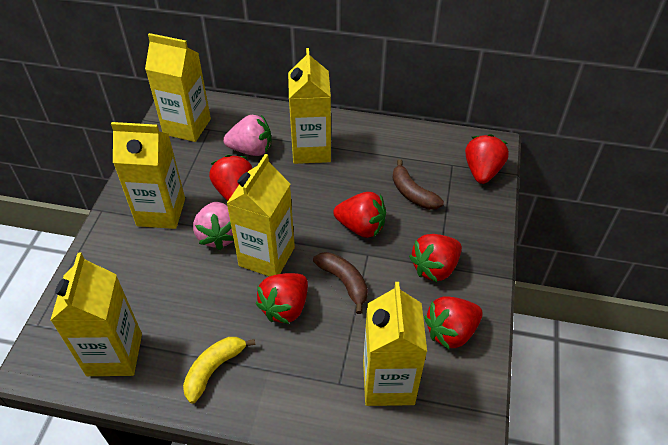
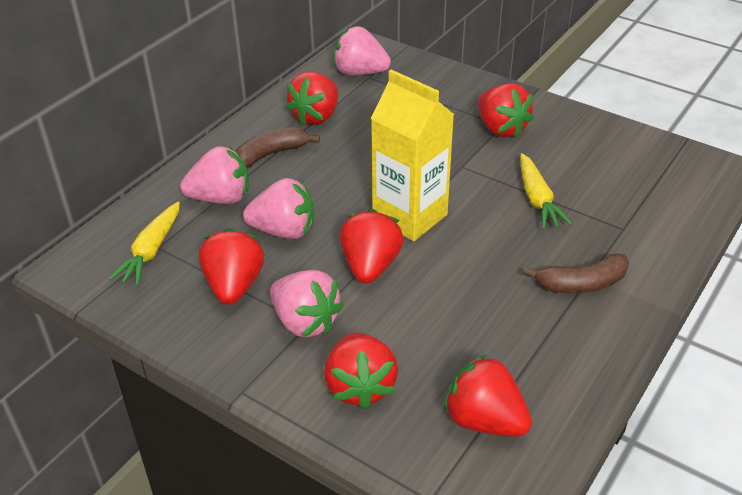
pink strawberry: [193,202,234,250] [223,115,271,156] = 2 -> [180,146,249,204] [243,178,314,239] [270,270,344,337] [333,26,391,76] = 4
yellow banana: [183,337,256,404] = 1 -> none = 0
yellow carrot: none = 0 -> [109,202,180,286] [520,153,572,229] = 2
yellow carton: [50,253,142,376] [111,122,185,229] [145,33,211,142] [226,154,295,276] [288,48,331,164] [363,282,427,406] = 6 -> [371,70,454,241] = 1

